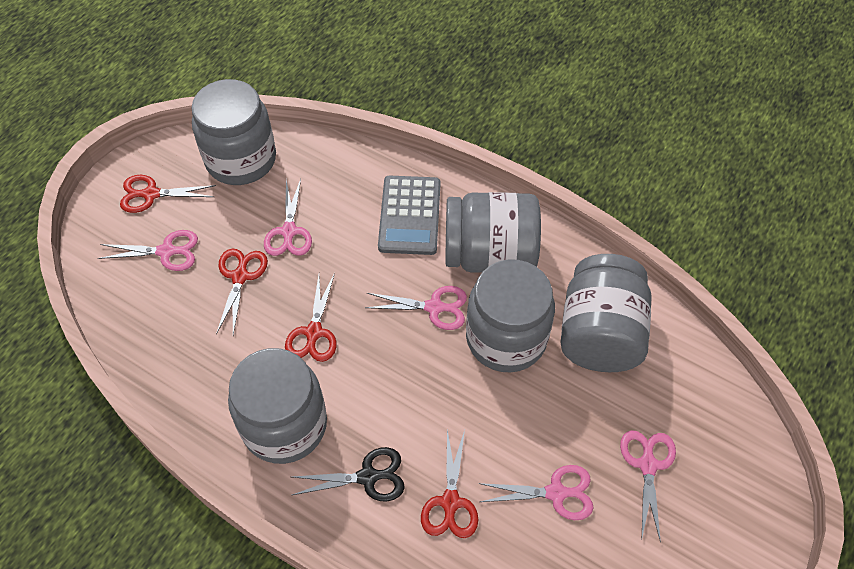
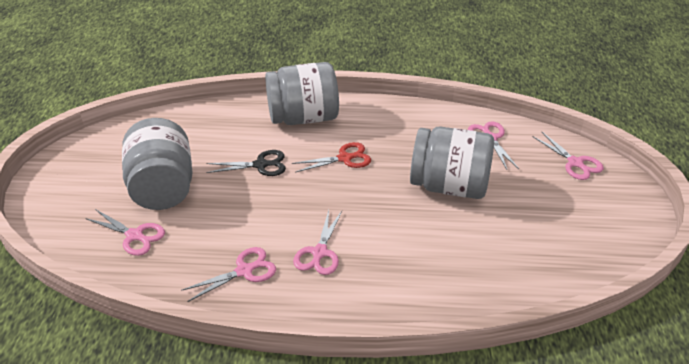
grey calculator: [378,175,441,255] = 1 -> none = 0
grey jar: [191,79,276,185] [228,348,327,464] [445,192,541,273] [466,259,555,372] [560,254,651,372] = 5 -> [122,118,193,210] [265,62,339,125] [410,126,494,199] = 3
red scissors: [120,175,216,213] [216,249,268,335] [285,273,337,362] [421,429,478,538] = 4 -> [292,142,371,173] = 1

